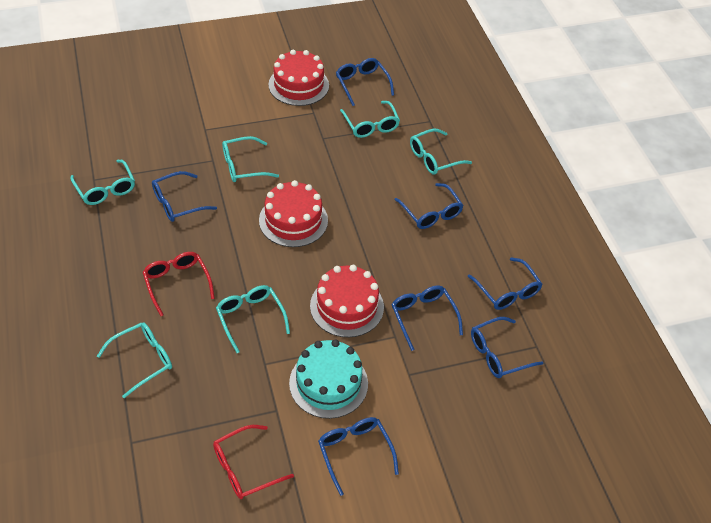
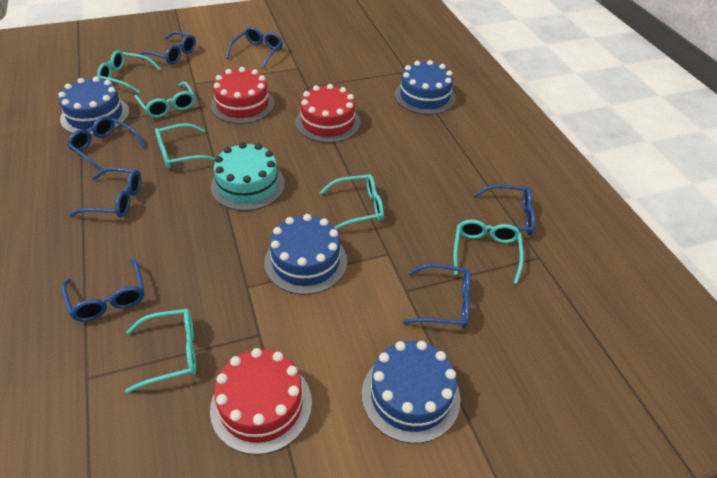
blue cake: none = 0 -> [58,77,129,135] [264,214,347,295] [362,341,461,444] [394,60,456,115] = 4
red glasses: [143,252,215,316] [213,425,294,499] = 2 -> none = 0

